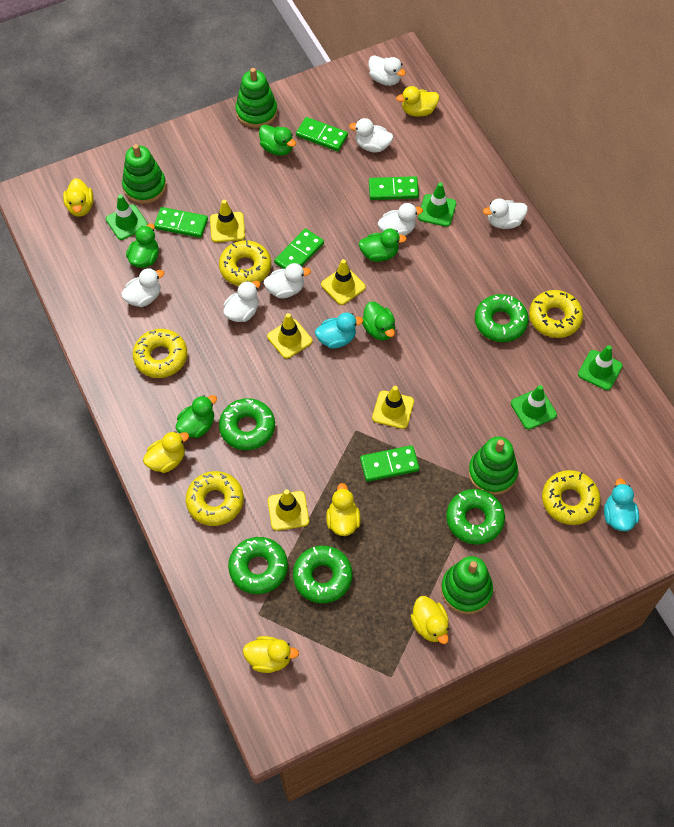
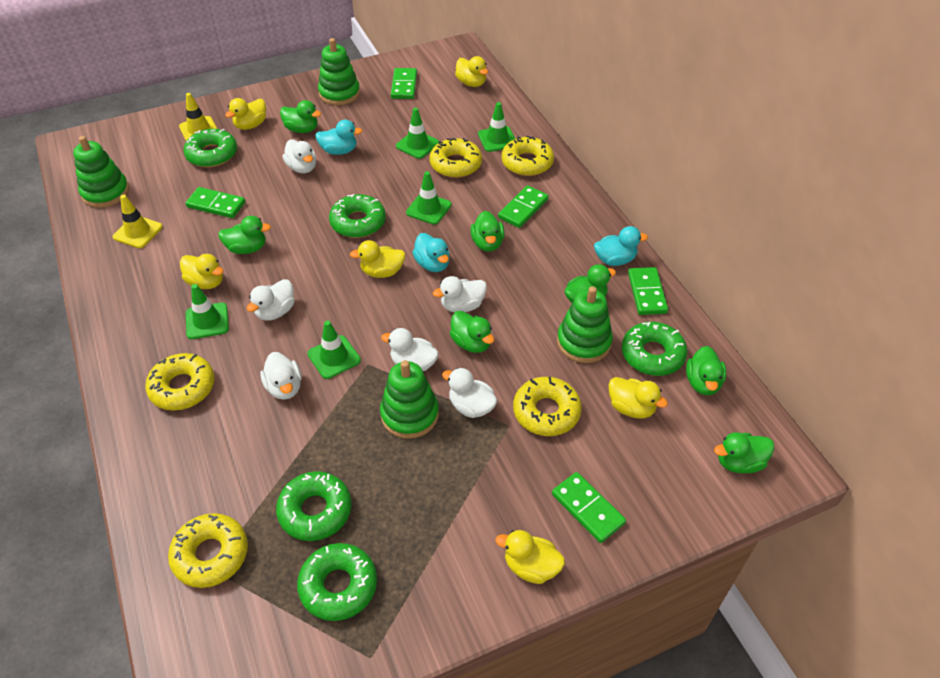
green duck: [126,224,159,268] [176,395,217,438] [259,125,296,156] [359,228,407,262] [362,302,395,340] = 5 -> [218,216,271,254] [280,100,321,133] [450,311,494,353] [471,211,505,252] [565,264,616,303] [686,346,726,395] [714,432,774,474] = 7
green traffic cone: [106,195,148,240] [418,182,456,227] [511,385,557,429] [578,345,623,390] = 4 -> [186,284,229,339] [307,320,361,379] [396,108,439,159] [406,171,451,225] [478,102,515,152] = 5
turquoise duck: [315,313,363,348] [604,478,639,531] = 2 -> [315,120,362,155] [412,233,450,272] [594,226,648,266] = 3
white duck: [121,268,165,307] [223,281,260,322] [263,263,311,298] [349,118,393,153] [369,55,406,86] [378,203,423,236] [483,198,528,229] = 7 -> [247,279,295,320] [260,352,301,400] [283,140,316,173] [381,328,439,371] [433,276,487,312] [442,368,497,418] = 6
yellow traffic cone: [210,200,245,242] [267,313,312,359] [268,489,309,531] [321,259,366,305] [372,386,414,429] = 5 -> [113,195,163,248] [179,93,217,141] = 2

